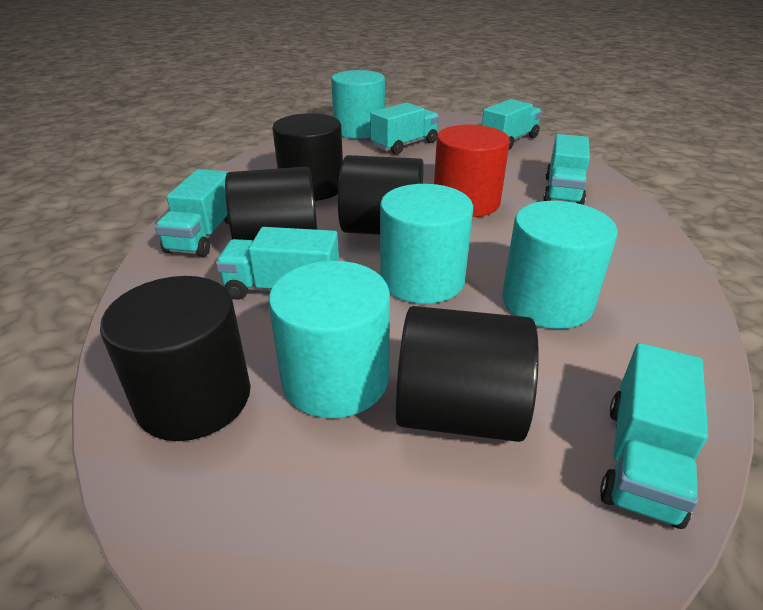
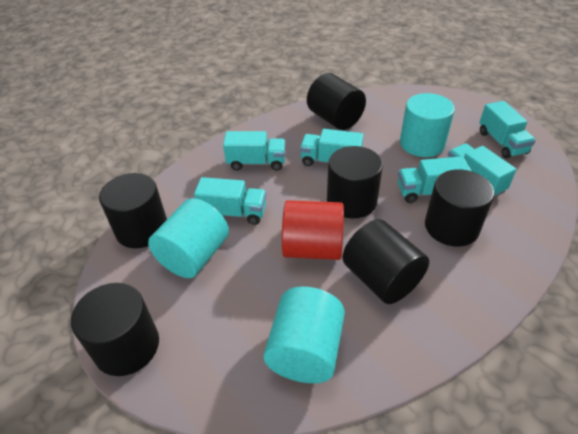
black cylinder: [100,276,250,441] [225,167,317,240] [272,113,343,201] [338,155,424,235] [395,306,539,442] = 5 -> [71,283,159,376] [99,173,167,248] [307,73,366,130] [327,146,383,218] [342,219,429,304] [425,169,495,247] = 6
turquoise cylinder: [269,261,390,418] [331,70,385,139] [380,184,473,304] [502,201,618,329] = 4 -> [148,198,229,278] [263,286,345,383] [400,93,455,157] = 3

